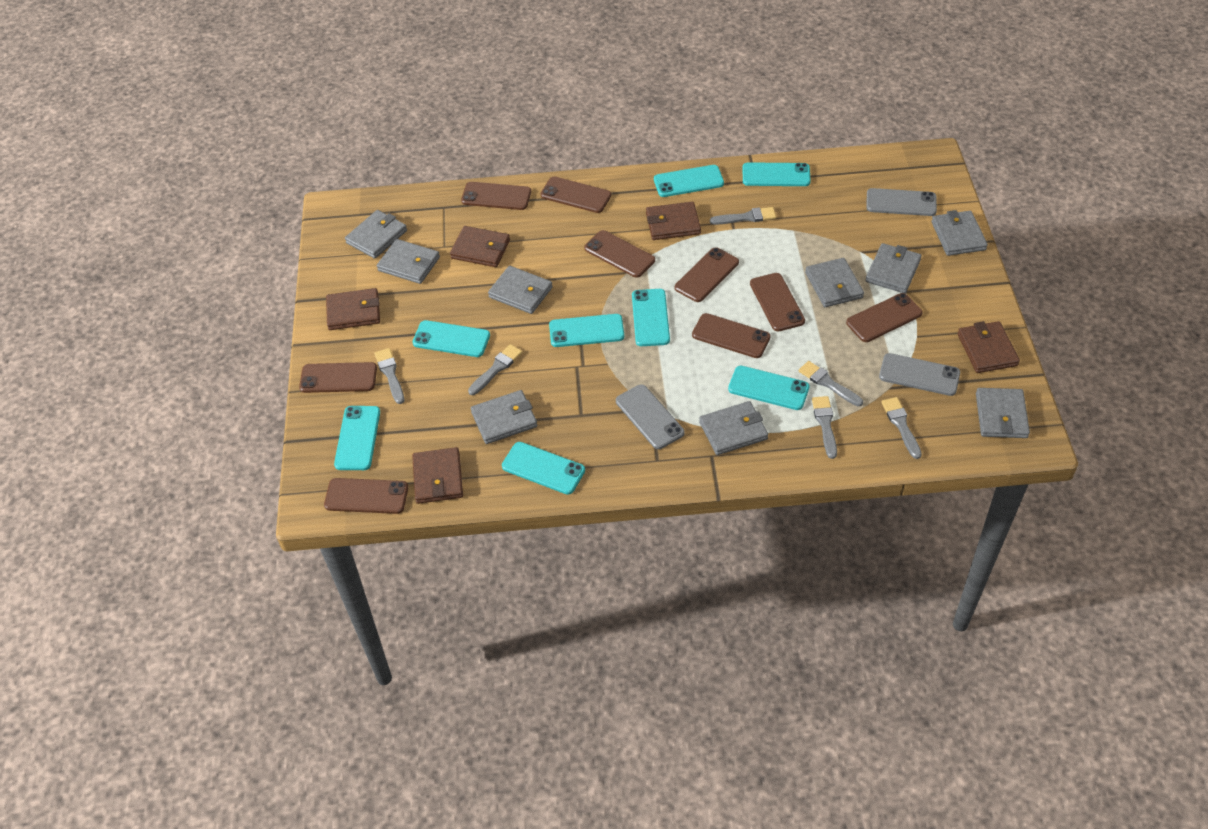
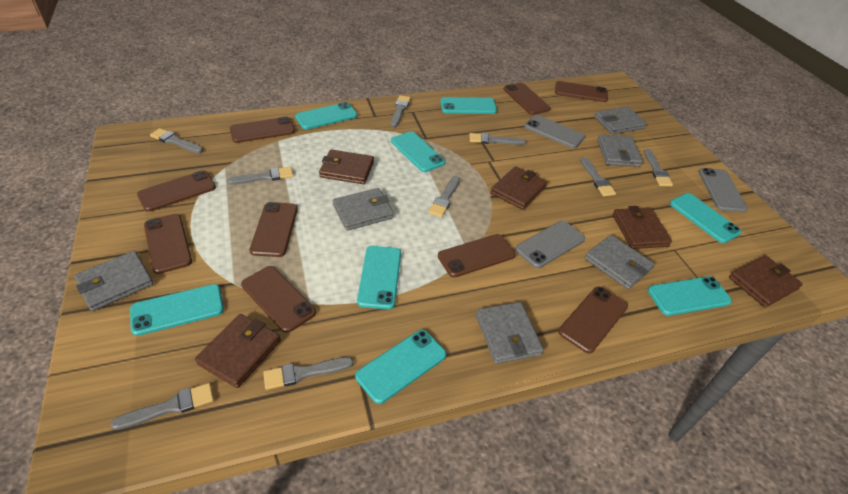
grey brush: [375,348,404,404] [468,344,522,395] [710,207,776,225] [799,361,863,407] [812,396,837,459] [882,397,922,459] = 6 -> [111,383,214,430] [150,128,203,153] [227,167,294,185] [263,357,354,390] [391,95,411,127] [428,176,460,217] [469,133,526,145] [580,157,616,196] [644,149,673,187] = 9
grey wallet: [345,210,407,259] [377,239,440,284] [471,390,537,444] [488,266,553,314] [699,401,768,455] [805,258,864,307] [865,243,922,293] [931,210,988,256] [976,388,1030,438] = 9 -> [74,251,153,311] [333,188,394,231] [476,302,544,364] [585,235,655,289] [594,106,647,134] [597,134,643,167] = 6

